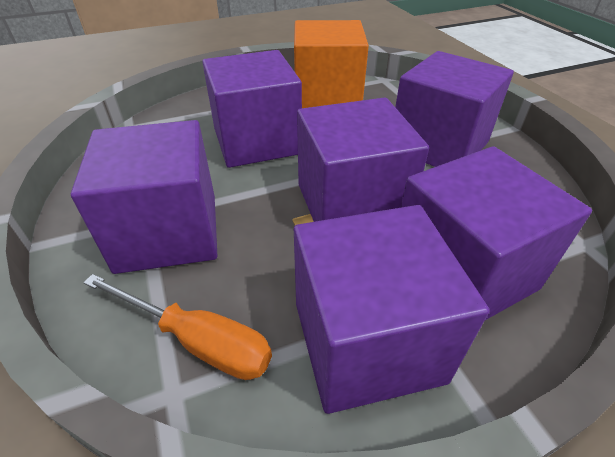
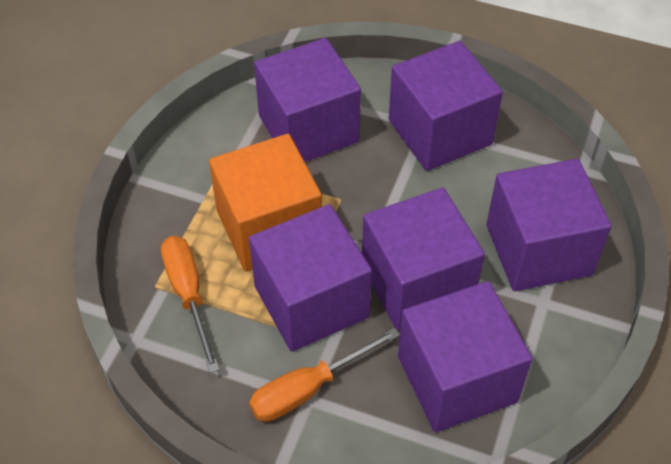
orange screwdriver: [83,274,272,380] = 1 -> [161,236,220,373] [249,328,400,422] = 2

